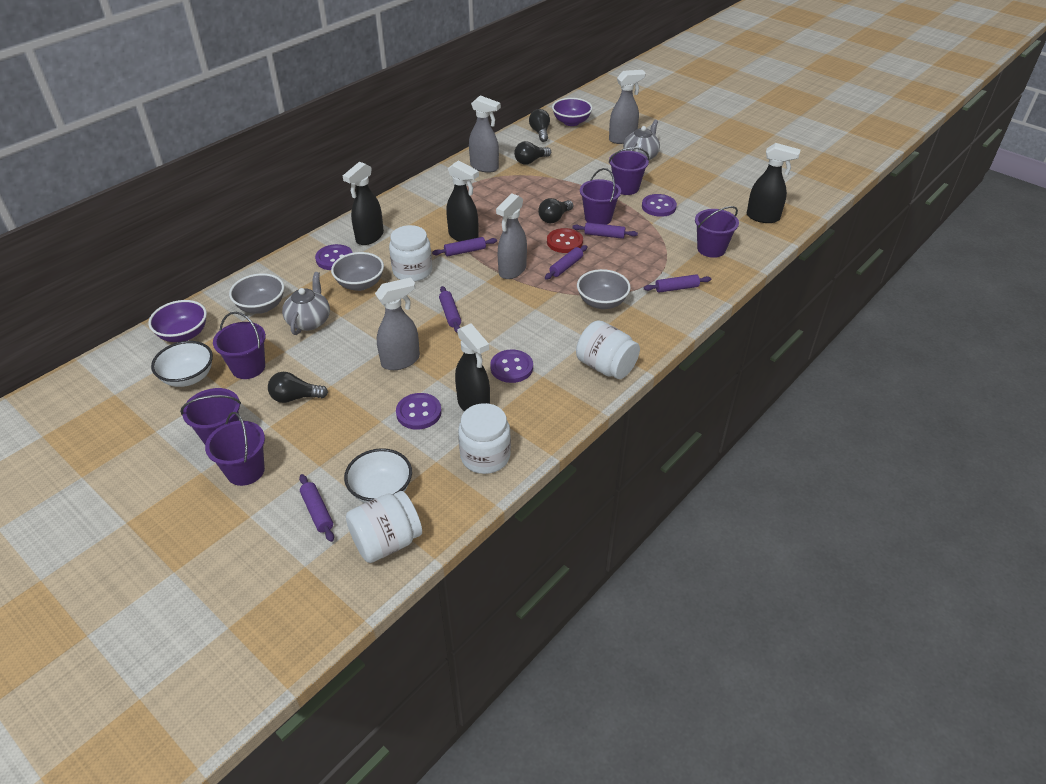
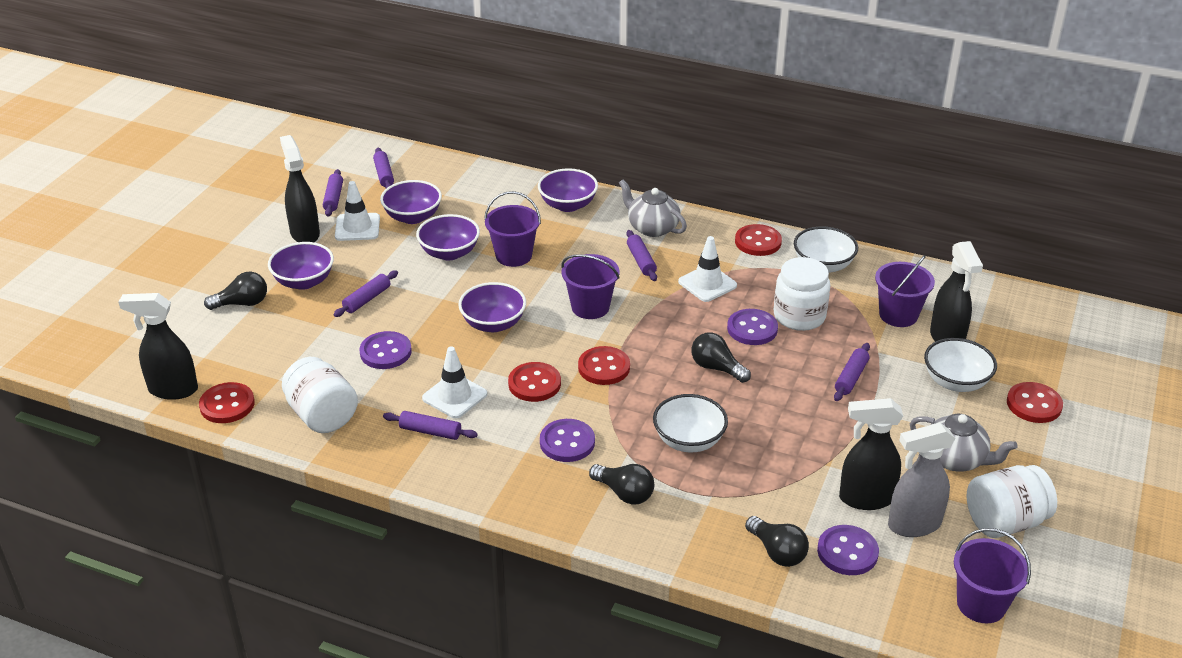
grey bowl: [229,273,284,314] [331,252,384,291] [577,269,631,309] = 3 -> none = 0
grey spray bottle: [375,277,420,370] [469,95,501,173] [496,193,527,279] [609,70,646,144] = 4 -> [888,423,956,537] = 1
purple bowl: [148,300,207,342] [552,98,592,126] = 2 -> [268,242,334,290] [380,180,442,224] [416,214,480,260] [458,282,526,332] [538,168,598,212] = 5
purple bucket: [180,388,241,444] [205,412,265,486] [213,312,266,379] [580,168,621,225] [609,147,649,195] [695,206,739,258] = 6 -> [484,191,541,267] [562,254,620,319] [875,255,935,327] [954,528,1031,624] = 4
red button: [547,228,583,253] = 1 -> [199,382,255,423] [508,362,561,402] [578,346,630,385] [735,224,782,256] [1007,382,1063,423] = 5
white bowl: [151,341,213,387] [344,448,412,503] = 2 -> [653,394,728,452] [794,226,858,273] [924,338,997,392] = 3
white jar: [346,491,422,563] [389,225,432,282] [458,403,511,474] [576,320,640,379] = 4 -> [282,357,358,433] [774,257,830,331] [966,465,1057,538] = 3
white traffic cone: none = 0 -> [335,181,380,241] [422,346,487,418] [678,236,737,302] = 3

